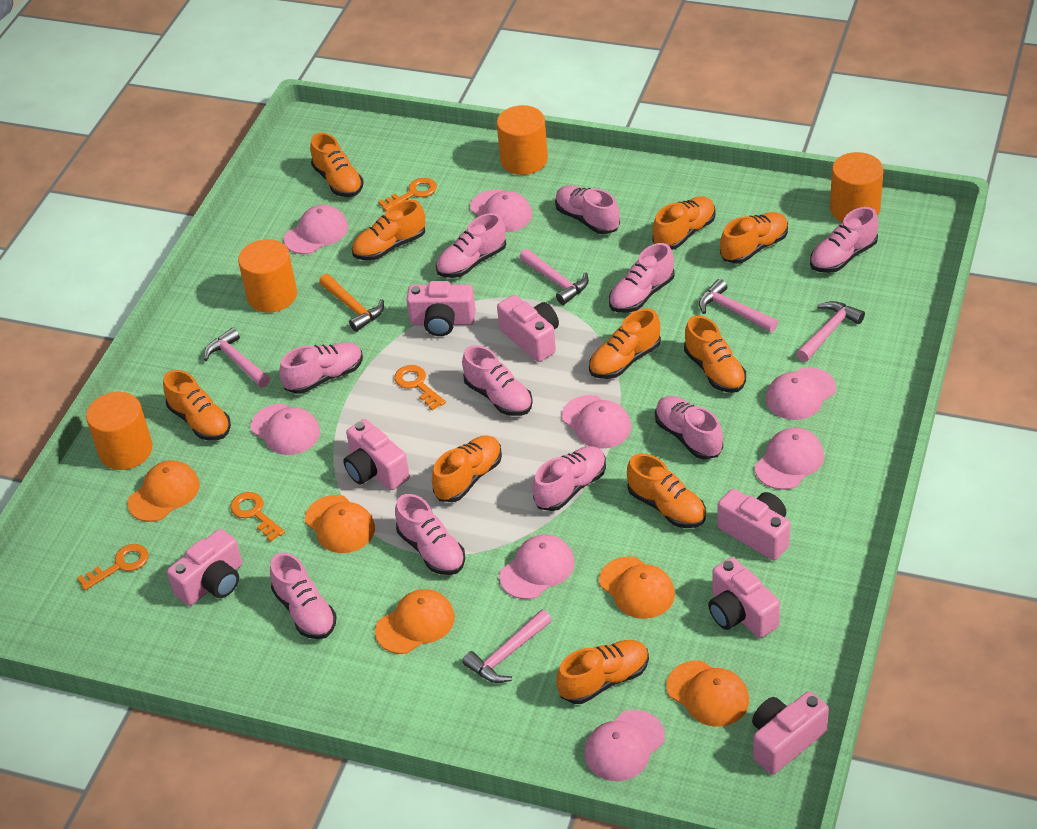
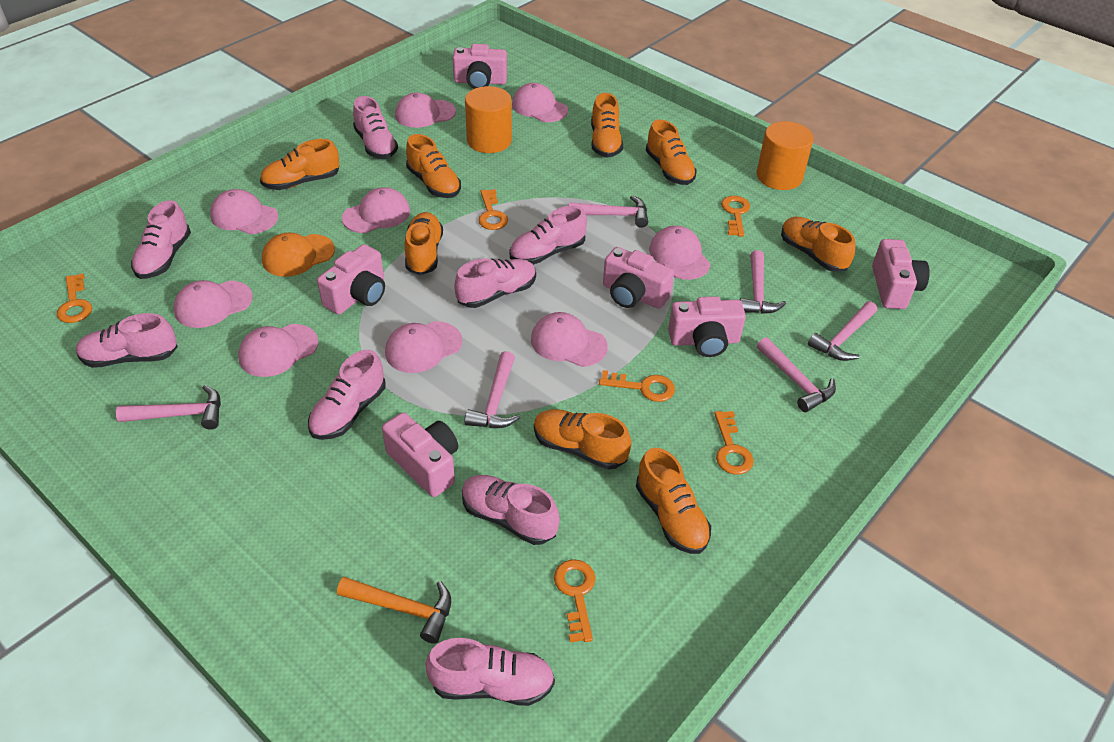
orange cap: [127,460,200,522] [305,495,375,553] [375,589,455,654] [599,556,675,619] [667,660,749,726] = 5 -> [262,233,335,277] = 1
orange cylinder: [86,392,153,470] [238,239,297,313] [497,105,548,175] [830,152,884,222] = 4 -> [465,86,512,153] [756,121,813,190] = 2
orange key: [77,544,149,590] [230,492,285,542] [378,178,437,211] [394,365,446,410] = 4 -> [57,274,92,323] [478,189,508,230] [554,560,595,642] [599,370,675,402] [714,411,754,475] [721,196,750,236] = 6
orange shoe: [163,370,231,440] [310,133,364,197] [352,200,425,261] [432,435,502,502] [556,640,649,704] [589,308,661,379] [627,453,706,528] [653,197,715,250] [684,315,746,393] [720,212,788,264] = 10 -> [260,139,339,190] [405,212,443,275] [406,134,461,198] [534,409,631,470] [591,93,623,158] [636,448,711,554] [646,119,697,185] [781,217,855,272] = 8
pink camera: [167,529,242,606] [343,419,410,490] [407,281,476,336] [497,295,559,362] [708,557,780,638] [718,489,790,560] [752,691,829,775] = 7 -> [317,244,385,315] [382,412,458,497] [453,44,507,89] [603,247,674,309] [668,296,746,357] [872,239,930,309] = 6
pink cap: [251,404,320,455] [284,205,348,254] [470,189,532,232] [499,534,575,599] [562,395,632,449] [584,710,665,781] [755,428,824,490] [766,367,836,420] = 8 -> [173,280,253,328] [210,189,278,234] [238,324,318,377] [342,187,410,233] [385,321,462,373] [395,92,456,128] [512,83,568,122] [531,312,608,367] [649,226,711,280] = 9
pink hammer: [204,328,270,388] [462,609,552,683] [519,249,589,305] [699,279,778,332] [796,301,865,362] = 5 -> [116,385,221,430] [464,351,520,428] [569,195,648,228] [740,250,786,314] [757,337,836,412] [808,301,877,361] = 6
pink shoe: [270,553,337,639] [279,342,363,394] [395,494,465,575] [436,213,506,278] [462,345,533,416] [532,446,606,511] [555,185,620,234] [609,243,675,313] [655,396,723,459] [810,207,879,273] = 10 -> [76,313,178,368] [131,200,191,279] [308,350,385,440] [353,96,398,159] [425,638,555,706] [454,258,536,308] [462,475,560,545] [509,206,587,265] = 8

